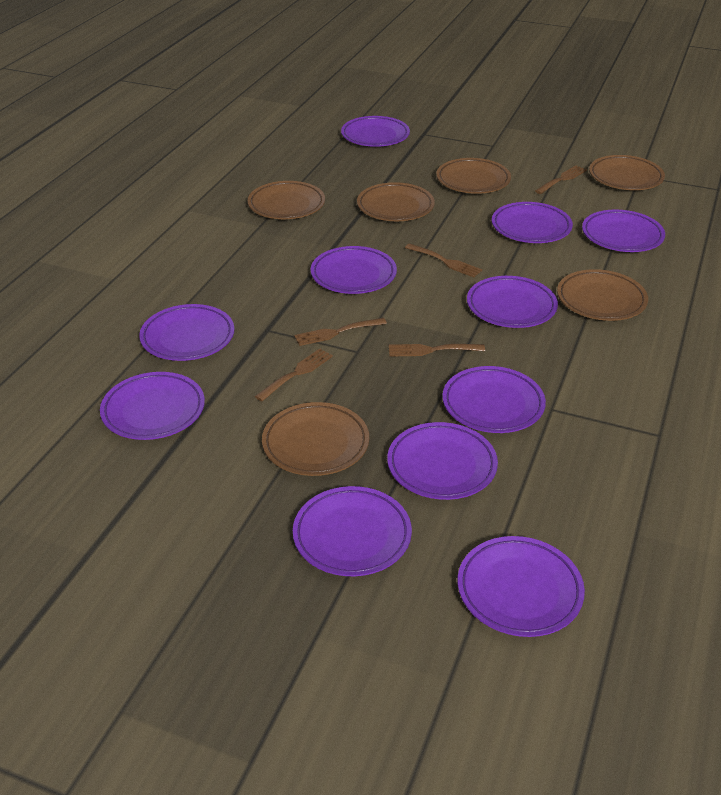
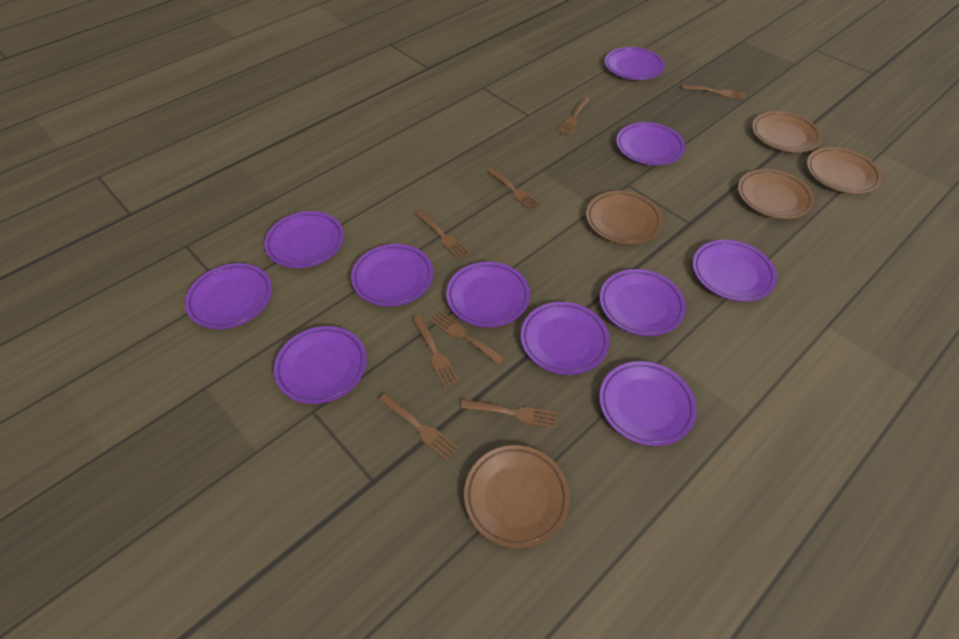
brown fork: [255,349,333,401] [294,318,387,346] [389,344,485,357] [405,243,482,277] [535,165,587,194] = 5 -> [379,393,459,461] [412,316,460,388] [415,210,470,260] [430,311,505,365] [461,399,558,429] [486,167,541,211] [558,97,590,135] [682,84,746,100] = 8
brown plate: [248,181,325,219] [262,402,369,476] [357,182,435,221] [436,158,511,194] [557,269,648,321] [589,155,665,190] = 6 -> [464,445,570,548] [586,191,663,244] [738,169,814,219] [752,111,822,153] [807,147,882,194] = 5

